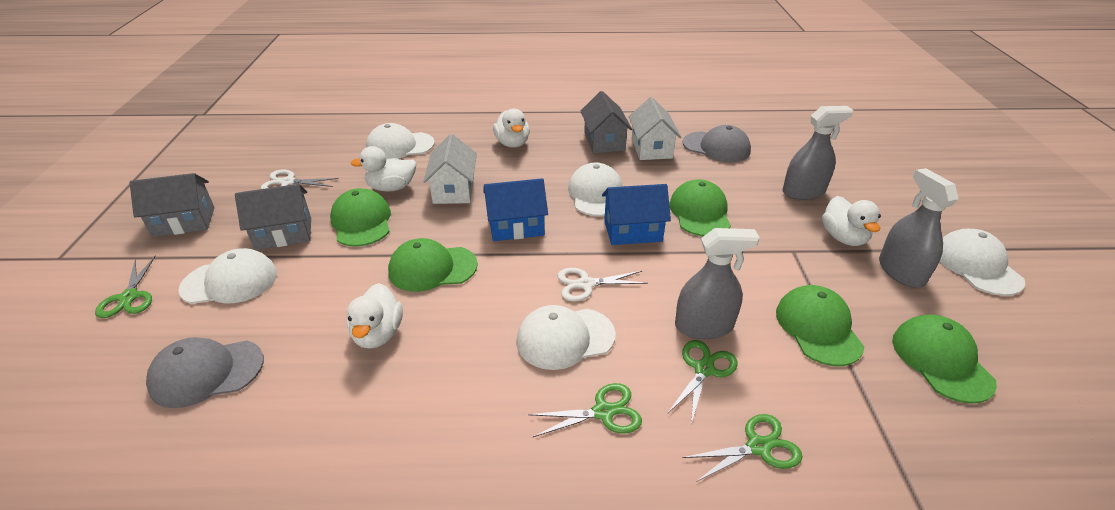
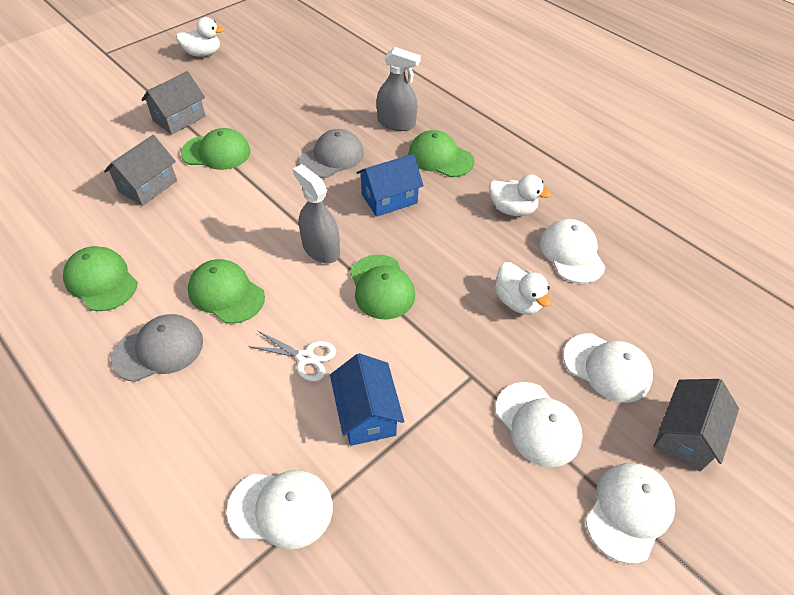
green scissors: [95,255,156,318] [528,383,642,437] [667,340,738,424] [683,414,802,482] = 4 -> none = 0
grey spray bottle: [675,228,760,339] [783,106,854,200] [879,168,959,288] = 3 -> [293,164,340,263] [377,47,421,131] = 2
white duck: [346,283,403,348] [351,146,417,191] [493,109,530,148] [822,196,881,246] = 4 -> [176,17,225,57] [489,175,552,216] [495,262,551,315] = 3
white house: [423,134,477,204] [629,97,681,160] = 2 -> none = 0
white scissors: [261,170,339,189] [557,268,648,301] = 2 -> [248,331,336,381] = 1

